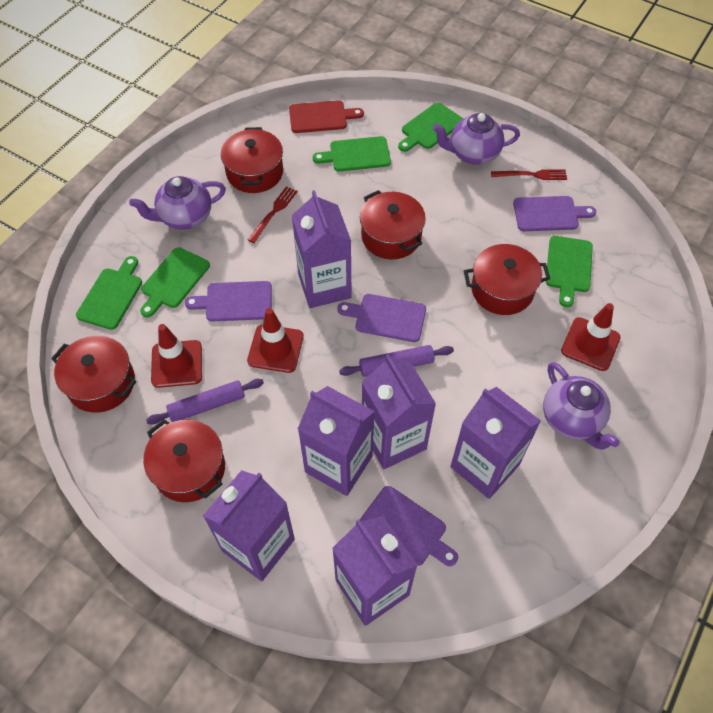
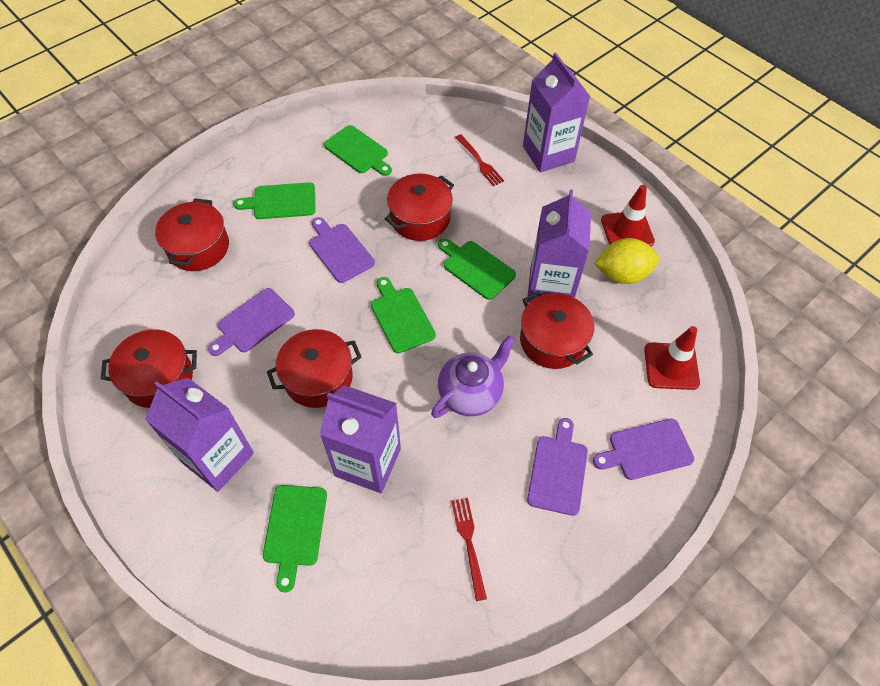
purple carton: [203,470,295,581] [292,190,352,308] [298,386,375,496] [332,515,418,626] [362,355,436,469] [450,387,541,499] = 6 -> [145,378,254,492] [320,385,401,493] [523,52,591,172] [527,189,591,303] = 4
purple rolling pin: [146,379,264,425] [339,345,454,377] = 2 -> none = 0
purple teapot: [129,176,226,230] [433,113,520,165] [543,362,620,450] = 3 -> [431,335,515,418] = 1
red cutting board: [289,100,364,133] = 1 -> none = 0
red traffic cone: [151,324,202,388] [247,308,304,373] [561,303,620,371] = 3 -> [601,185,655,247] [644,326,700,390] = 2
yellow lemon: none = 0 -> [594,238,659,284] = 1

